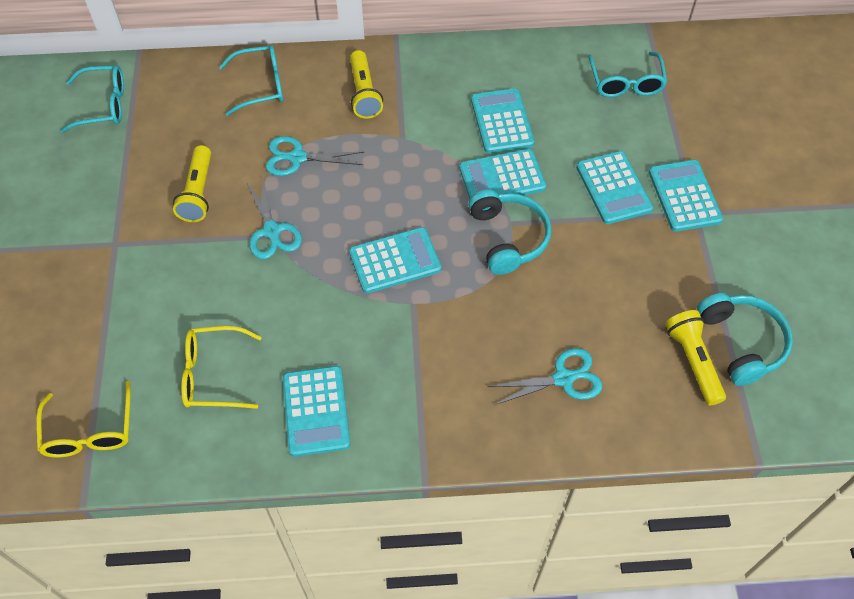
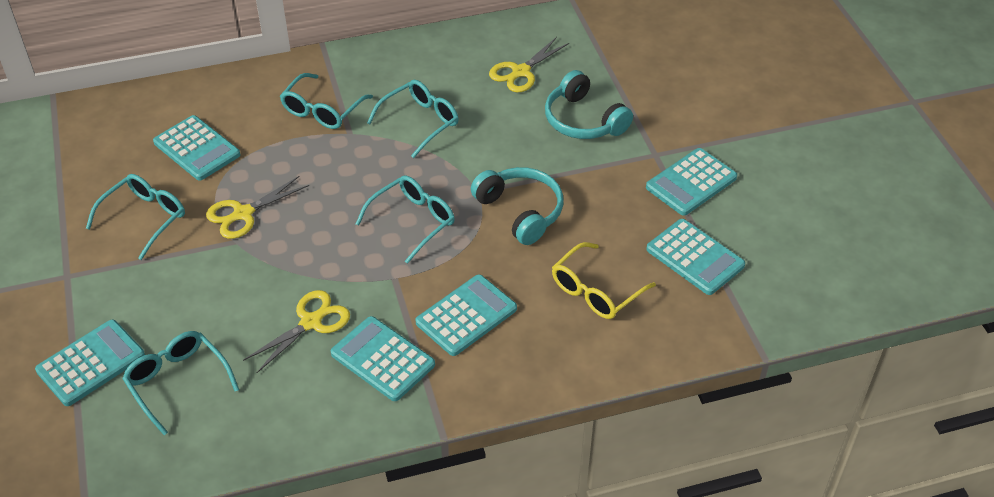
turquoise glasses: [60,65,124,133] [219,45,283,116] [588,52,667,97] = 3 -> [86,174,185,260] [122,331,239,435] [280,73,373,129] [356,175,455,264] [367,80,459,158] = 5
turquoise scissors: [246,178,302,259] [266,136,364,176] [488,348,603,405] = 3 -> none = 0
yellow flashlight: [173,145,211,222] [350,50,383,119] [665,310,726,405] = 3 -> none = 0
yellow glasses: [36,381,131,457] [181,326,262,409] = 2 -> [552,242,656,319] = 1
yellow scissors: none = 0 -> [206,176,309,239] [243,290,350,373] [489,37,569,92] = 3

